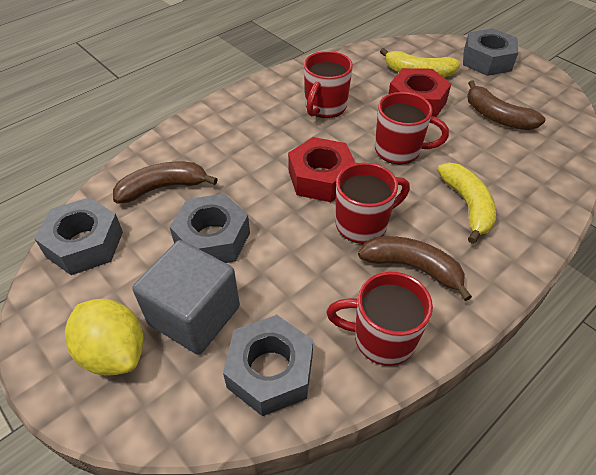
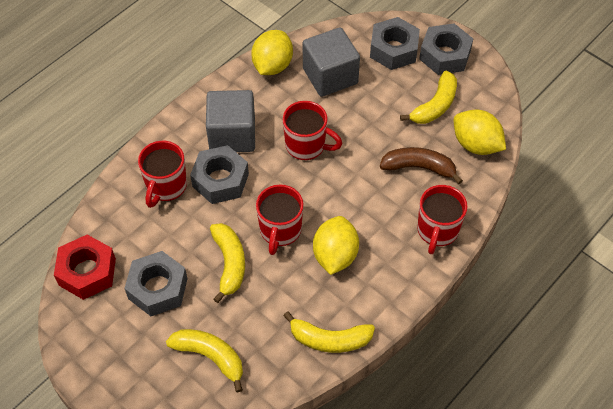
brown banana: [113,162,218,204] [358,236,472,301] [467,80,546,130] = 3 -> [380,147,463,184] = 1
grey cube: [132,240,240,355] = 1 -> [206,90,255,152] [303,27,360,97] = 2
red nut: [288,137,356,202] [389,68,451,117] = 2 -> [54,235,116,300] = 1
yellow banana: [380,48,460,77] [437,163,496,244] = 2 -> [166,329,243,393] [210,223,245,303] [283,311,375,353] [400,71,457,124] = 4
yellow lemon: [65,299,144,375] = 1 -> [251,30,293,75] [313,216,359,275] [454,109,506,155] = 3

